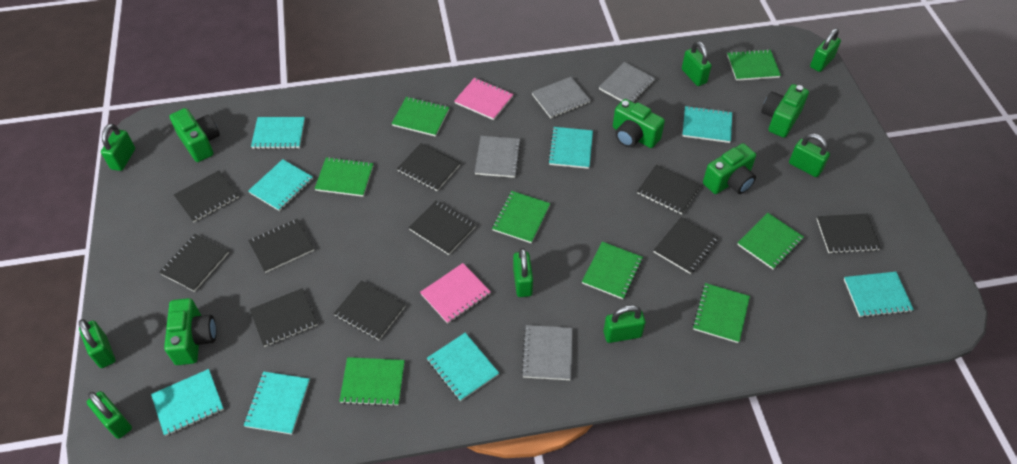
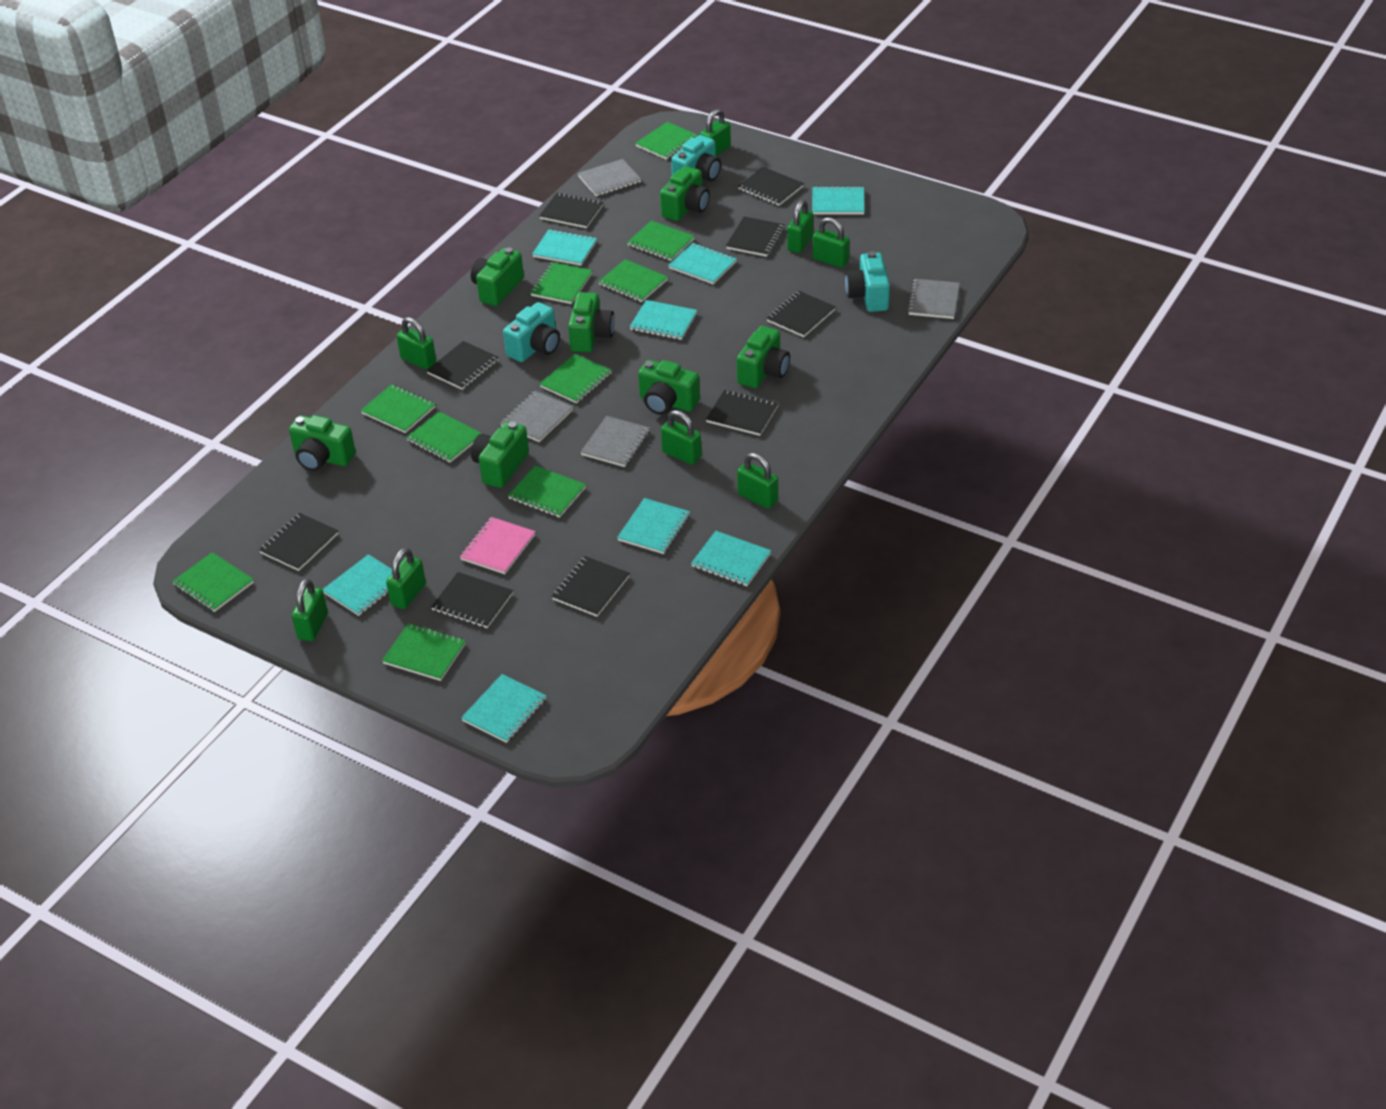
black notebook: [159,234,229,292] [174,171,239,222] [248,219,314,273] [250,288,318,347] [334,280,406,340] [397,143,460,191] [409,201,476,255] [637,165,701,215] [654,217,718,274] [817,214,881,254] = 10 -> [259,513,339,571] [426,341,498,390] [431,572,513,628] [539,192,604,228] [552,556,630,617] [706,390,778,436] [726,217,785,257] [738,167,804,206] [766,291,836,337] = 9
green camera: [164,298,217,365] [170,108,220,162] [613,99,665,148] [703,143,756,194] [761,84,809,138] = 5 -> [289,415,356,471] [471,247,524,306] [471,421,529,488] [568,292,615,353] [638,360,700,415] [660,166,710,221] [737,326,790,388] = 7
green notebook: [314,157,374,197] [339,357,405,407] [391,97,450,137] [492,191,550,243] [582,242,643,299] [692,283,750,343] [727,49,781,81] [737,213,804,269] = 8 -> [172,552,254,612] [360,384,436,433] [382,623,466,681] [406,411,482,463] [508,465,586,518] [530,262,593,304] [540,354,612,404] [598,259,668,302] [627,220,695,261] [635,122,698,160] = 10
pink notebook: [420,263,491,324] [455,78,514,120] = 2 -> [460,517,536,574] = 1
turquoise camera: none = 0 -> [503,302,560,362] [671,135,721,182] [845,251,890,312] = 3

